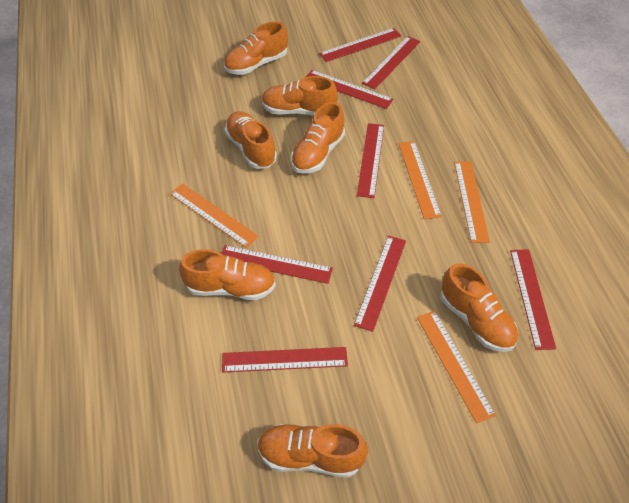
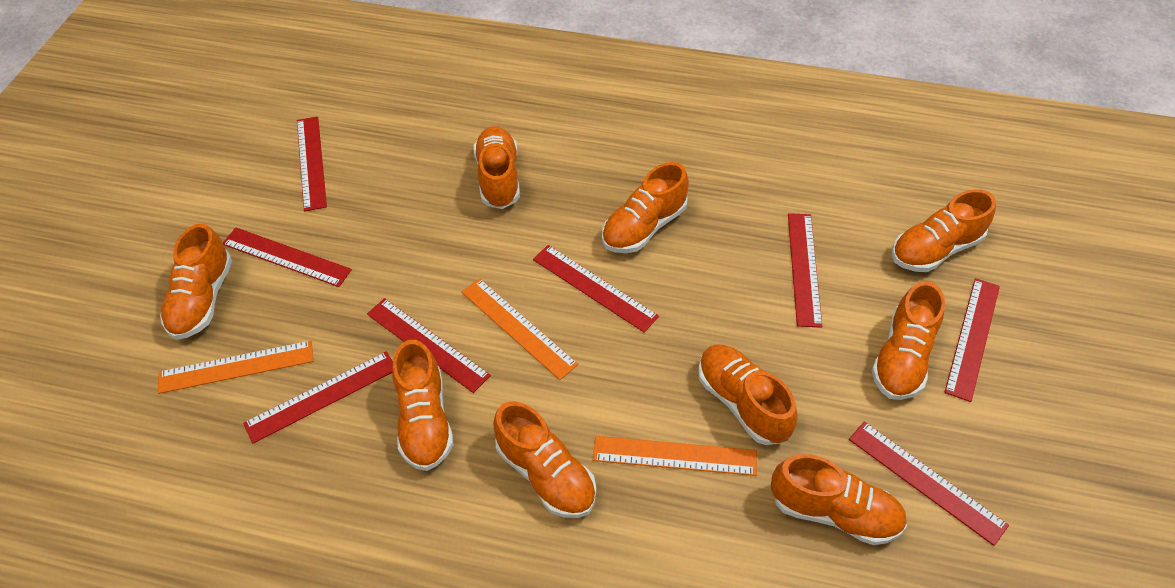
orange ruler: [170,183,259,248] [398,141,442,219] [417,311,496,424] [454,161,490,243] = 4 -> [158,340,313,394] [462,278,578,380] [593,436,757,476] = 3
orange shoe: [179,249,276,300] [224,21,288,75] [225,111,277,169] [257,424,368,477] [261,76,338,116] [291,102,345,174] [441,264,518,352] = 7 -> [160,223,232,340] [392,340,453,471] [473,126,520,209] [493,401,596,518] [602,162,689,253] [698,344,798,445] [771,454,907,545] [872,281,945,400] [892,189,996,272] = 9

